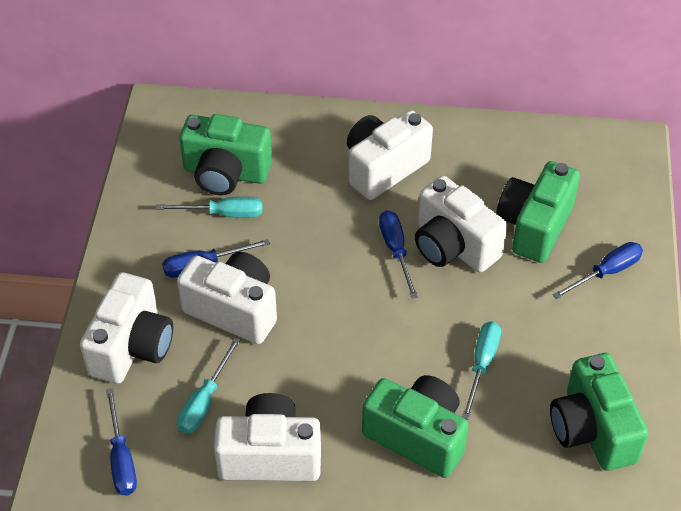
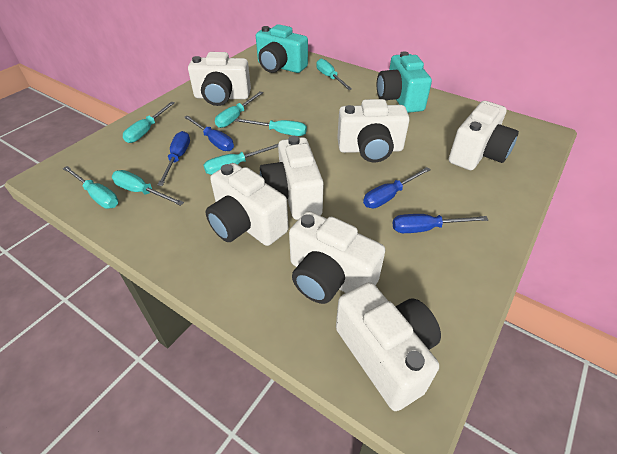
green camera: [179,114,272,196] [362,375,469,478] [496,161,580,263] [550,353,648,471] = 4 -> none = 0
turquoise camera: none = 0 -> [256,24,308,73] [377,51,432,113] = 2
turquoise screwdriver: [156,197,263,218] [177,338,240,434] [462,321,501,420] = 3 -> [63,166,119,209] [112,170,184,206] [123,102,175,143] [203,143,279,175] [215,91,263,128] [235,118,307,136] [316,59,352,90] = 7
white camera: [80,272,173,384] [177,252,277,344] [214,393,321,481] [347,110,433,200] [415,176,507,272] = 5 -> [188,52,251,106] [205,163,289,246] [260,136,324,220] [289,211,385,304] [336,282,441,411] [337,99,410,163] [449,101,519,170] = 7

